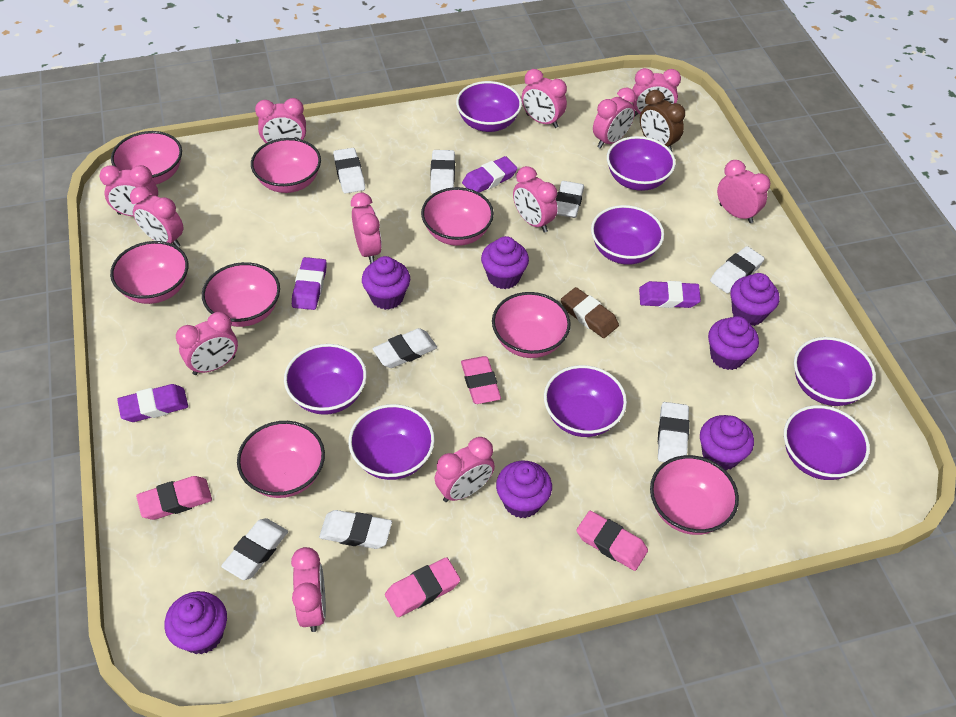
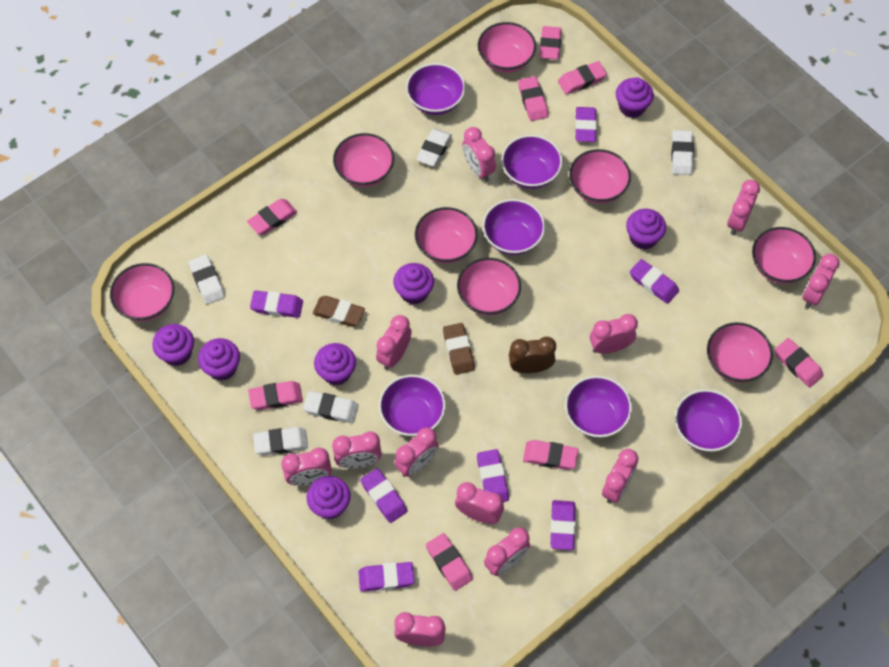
brown eraser: [561,287,619,338] = 1 -> [313,296,365,327] [443,323,475,375] = 2
pink eraser: [136,476,212,520] [385,557,460,617] [461,356,501,404] [576,511,648,571] = 4 -> [247,199,297,235] [248,381,303,410] [426,533,473,591] [518,76,548,121] [523,440,579,470] [540,26,562,59] [558,61,607,94] [775,338,823,388] = 8
purple bowl: [284,344,367,415] [348,404,435,480] [456,81,522,132] [544,365,627,437] [591,205,664,265] [607,136,676,191] [784,405,870,480] [794,337,876,406] = 8 -> [379,375,446,437] [406,63,465,115] [482,199,545,255] [501,135,563,189] [565,376,632,438] [675,389,742,452] = 6
purple eraser: [117,384,188,422] [292,257,327,310] [462,156,517,193] [639,281,701,308] = 4 -> [250,291,303,318] [359,562,414,592] [360,468,407,523] [477,449,509,502] [550,500,576,550] [575,107,597,142] [630,259,679,304] = 7
white eraser: [221,518,288,580] [319,510,392,549] [333,148,365,194] [372,328,437,368] [430,150,455,194] [556,181,584,218] [658,402,690,462] [710,246,765,293] = 8 -> [188,255,225,304] [253,427,308,455] [303,391,358,423] [416,129,452,166] [671,130,694,175] = 5

